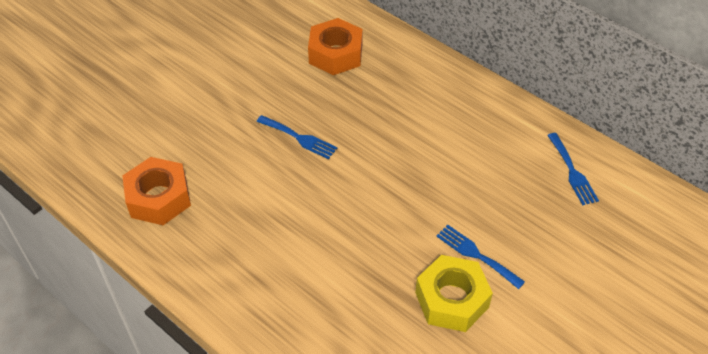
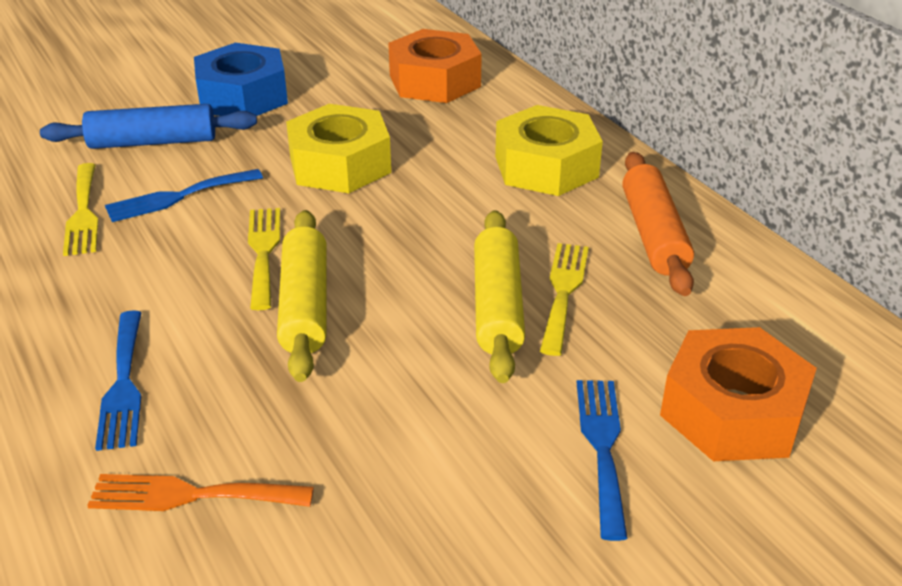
blue nut: none = 0 -> [194,43,288,116] = 1
blue rolling pin: none = 0 -> [40,104,257,149] = 1
orange fork: none = 0 -> [87,474,314,511] = 1
orange rolling pin: none = 0 -> [622,152,694,296] = 1
yellow fork: none = 0 -> [63,163,99,256] [248,208,280,310] [540,243,589,356] = 3
yellow nut: [415,255,493,332] = 1 -> [286,104,391,193] [495,105,603,196] = 2
yellow rolling pin: none = 0 -> [277,210,327,382] [474,210,525,383] = 2

